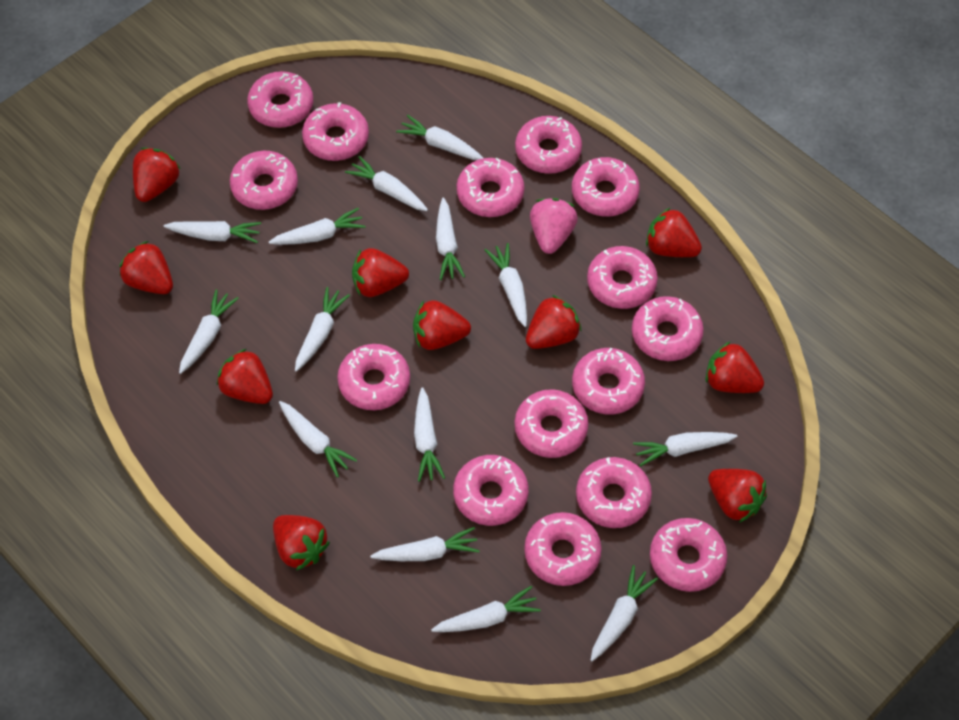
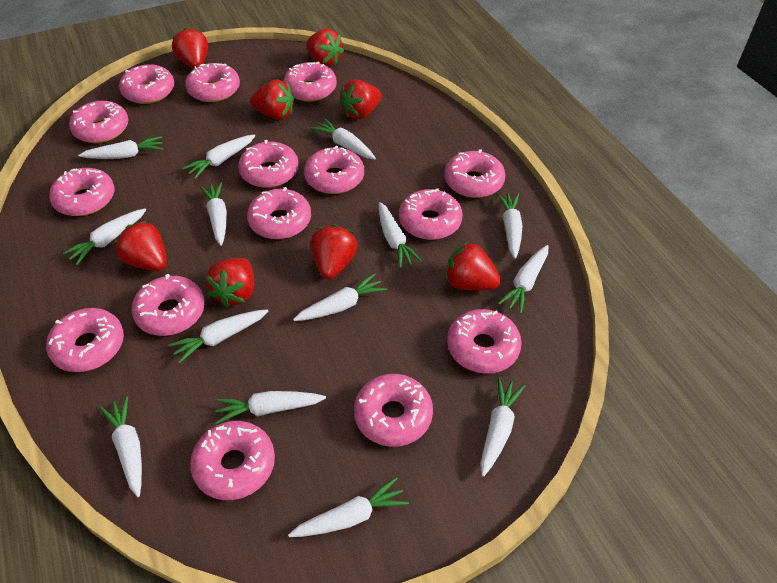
pink strawberry: [530,198,578,254] = 1 -> none = 0
red strawberry: [120,241,173,294] [133,148,181,202] [217,349,273,404] [273,515,330,571] [352,248,409,297] [413,300,471,350] [526,295,581,349] [646,207,702,257] [706,342,764,393] [708,469,767,523] = 10 -> [114,221,167,271] [172,27,208,69] [206,258,254,307] [250,79,294,120] [306,29,344,66] [311,224,358,279] [339,80,382,119] [445,242,501,290] = 8

